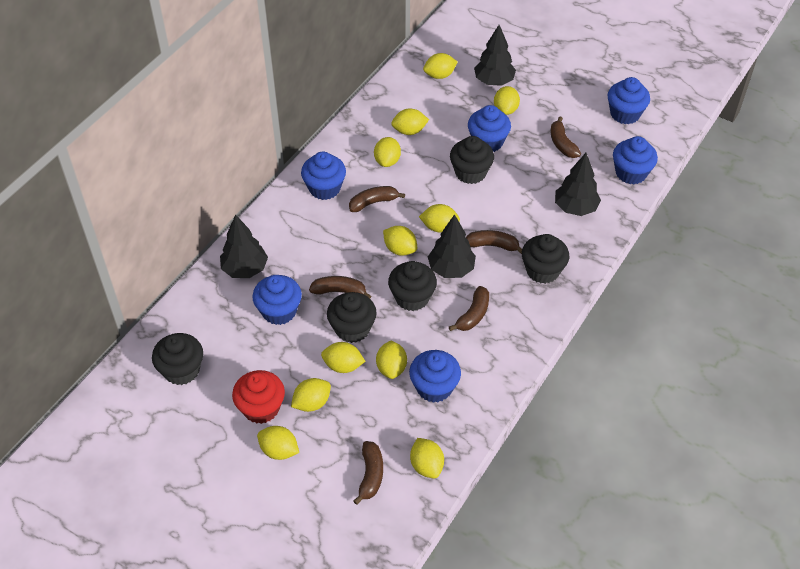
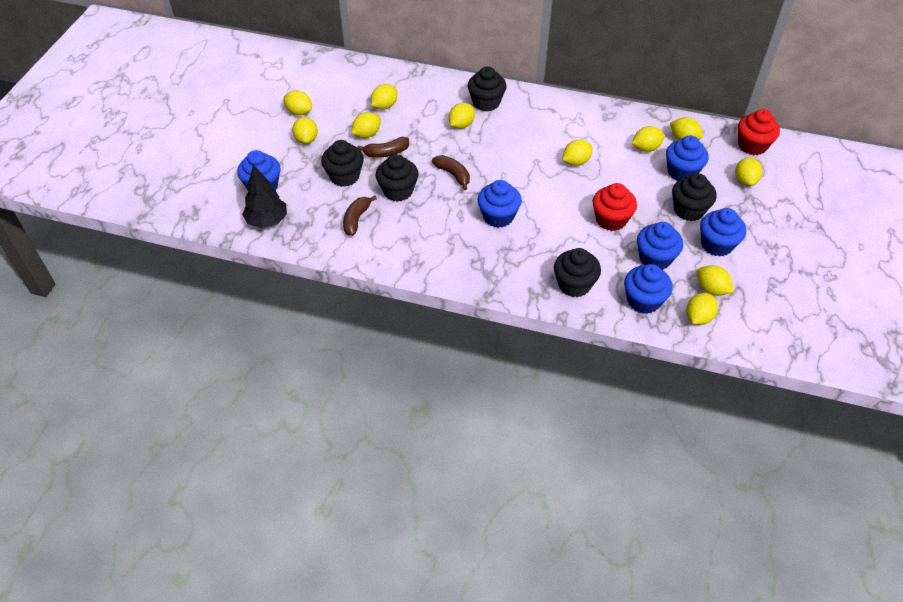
black tree: [220,215,268,278] [428,214,476,278] [474,25,516,86] [555,153,601,216] = 4 -> [242,165,287,228] = 1
brown banana: [309,276,371,298] [349,186,405,212] [353,441,383,505] [449,286,489,331] [466,230,522,254] [551,117,581,158] = 6 -> [343,196,377,236] [357,137,409,158] [432,155,470,190] = 3
red cupcake: [232,370,285,424] = 1 -> [593,183,637,231] [738,109,780,155] = 2

